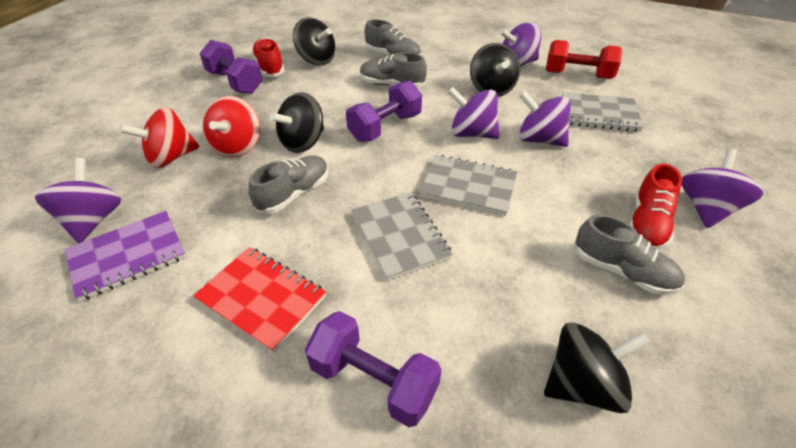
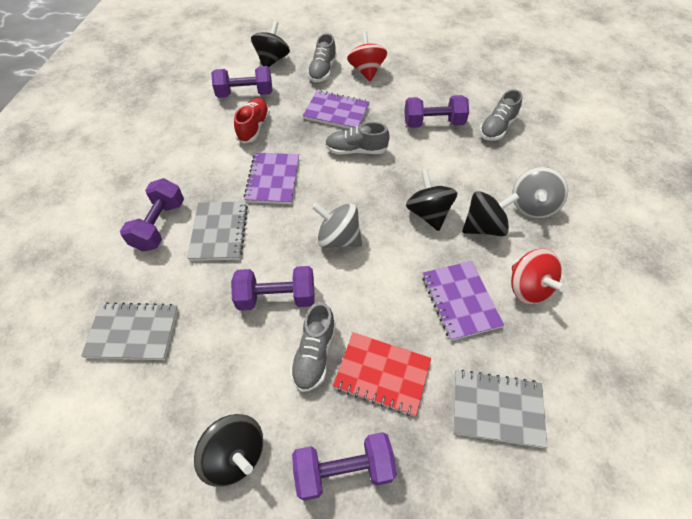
grey spinning top: none = 0 -> [312,203,362,248] [512,167,568,219] = 2
purple dumbbell: [200,40,263,94] [305,311,441,427] [346,81,422,142] = 3 -> [120,178,184,252] [211,66,273,98] [231,266,314,311] [292,432,397,501] [404,95,469,128] = 5
purple notebook: [65,211,186,302] = 1 -> [244,152,299,204] [303,90,370,129] [422,261,504,341] = 3
purple spinning top: [35,158,122,243] [448,87,500,139] [500,22,542,67] [519,91,571,147] [682,148,763,228] = 5 -> none = 0
red dumbbell: [546,40,622,79] = 1 -> none = 0
red shoe: [252,38,285,77] [629,163,682,250] = 2 -> [234,98,270,144] = 1

